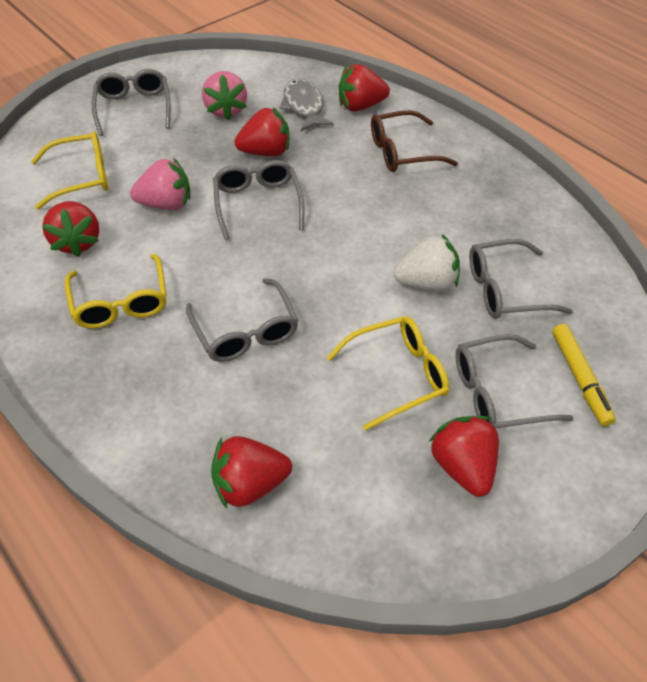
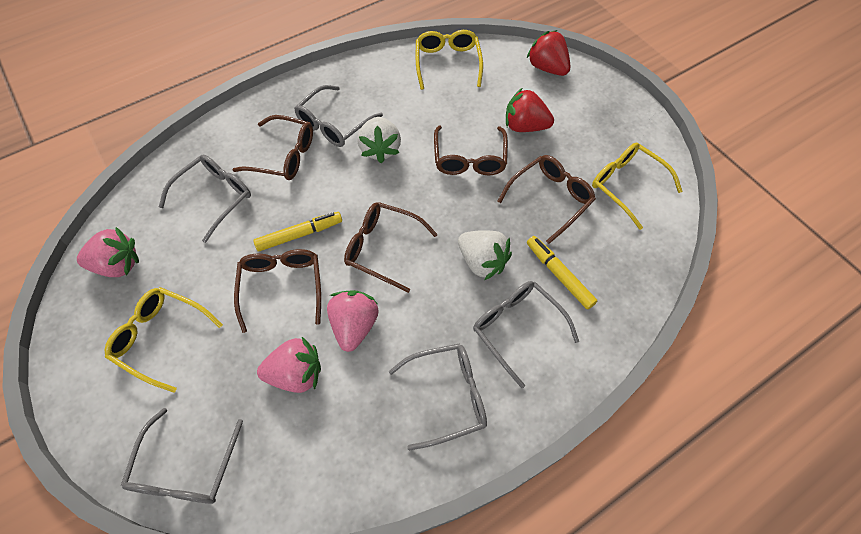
brown glasses: [371,110,458,172] = 1 -> [232,115,313,180] [234,249,321,333] [344,202,438,293] [434,126,508,175] [497,155,596,244] = 5
grey fish: [279,79,334,131] = 1 -> none = 0
pink strawberry: [130,158,190,210] [202,71,247,120] = 2 -> [77,227,139,277] [257,337,321,393] [327,290,379,352] = 3
red strawberry: [42,201,99,257] [211,436,292,509] [235,107,289,156] [339,64,390,112] [429,416,499,497] = 5 -> [506,88,554,132] [527,30,570,76] = 2
white strawberry: [394,234,460,292] = 1 -> [357,117,401,163] [458,230,512,280] = 2
yellow marker: [552,324,616,426] = 1 -> [253,212,342,251] [527,236,597,309] = 2

